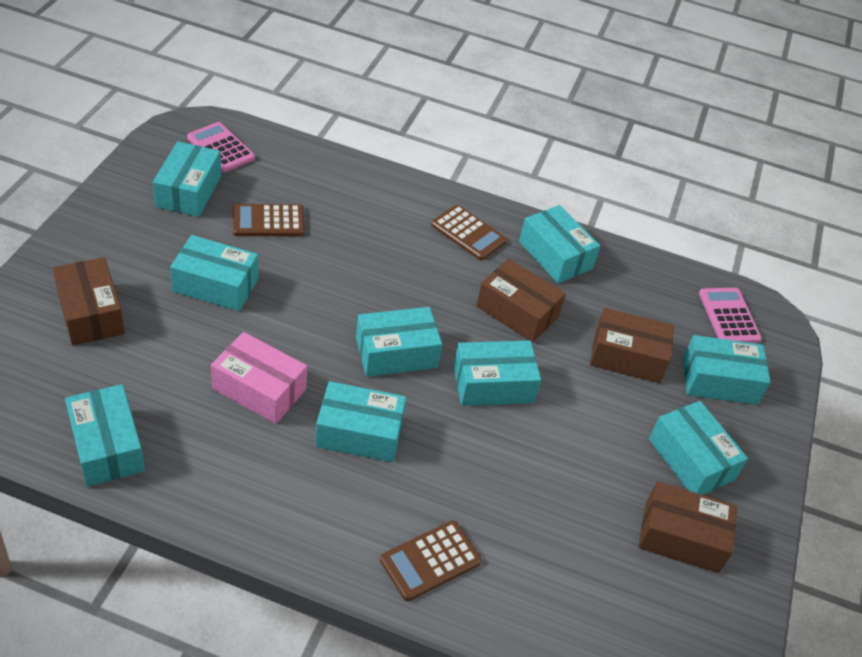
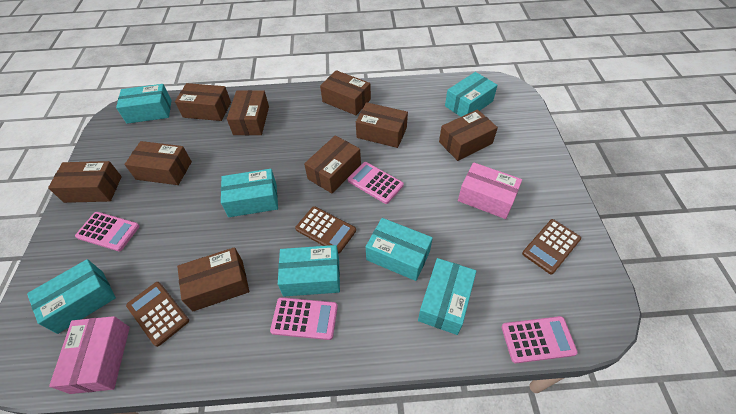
brown box: [53,257,125,345] [476,259,566,342] [590,308,674,383] [638,481,737,573] = 4 -> [48,161,122,203] [124,141,192,185] [175,83,231,121] [177,247,249,311] [227,90,269,135] [304,135,361,193] [320,70,371,115] [356,102,408,148] [439,109,498,161] = 9
pink box: [211,332,307,424] = 1 -> [49,316,130,394] [458,162,522,219] = 2
pink calculator: [187,122,255,173] [699,288,762,343] = 2 -> [75,212,140,251] [270,297,338,340] [348,162,404,204] [501,316,578,363] = 4
turquoise box: [65,384,145,487] [153,141,221,217] [170,235,258,311] [315,381,406,462] [356,307,442,377] [453,340,541,406] [519,205,600,283] [649,401,748,495] [683,335,770,405] = 9 -> [27,259,116,334] [116,84,172,124] [221,169,278,217] [278,245,340,296] [366,218,433,281] [418,258,476,335] [445,72,498,117] = 7

